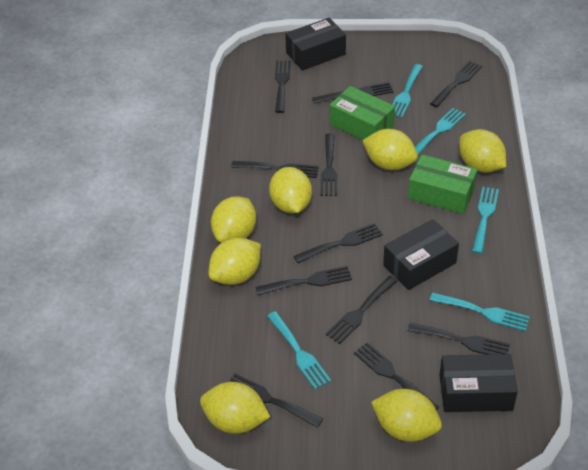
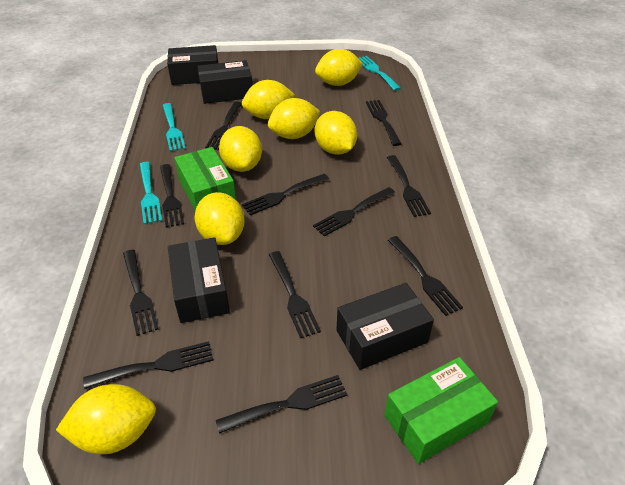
black box: [285,18,346,70] [383,219,459,290] [439,354,518,412] = 3 -> [167,45,218,85] [168,237,230,323] [197,60,252,104] [336,283,434,370] = 4
turquoise fork: [267,311,331,389] [392,64,423,118] [415,108,466,155] [430,292,530,331] [472,187,499,254] = 5 -> [140,162,162,224] [163,103,186,151] [359,56,401,91] = 3

